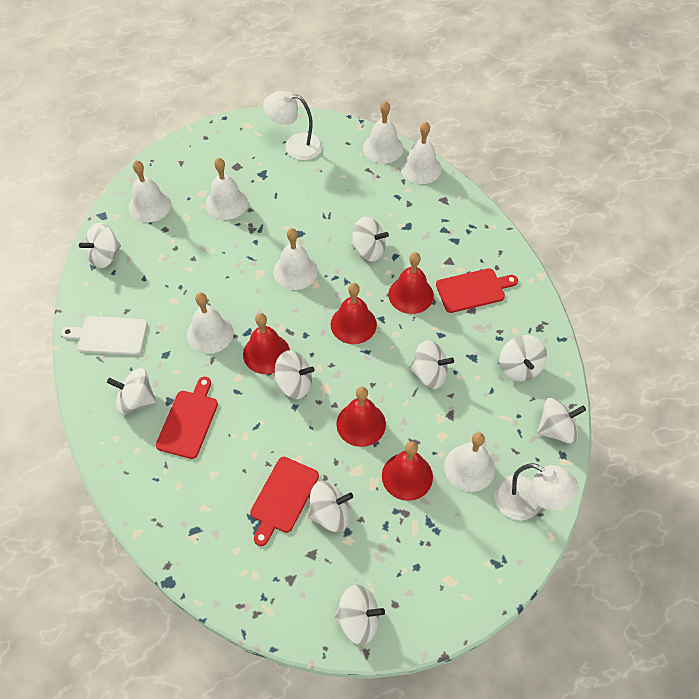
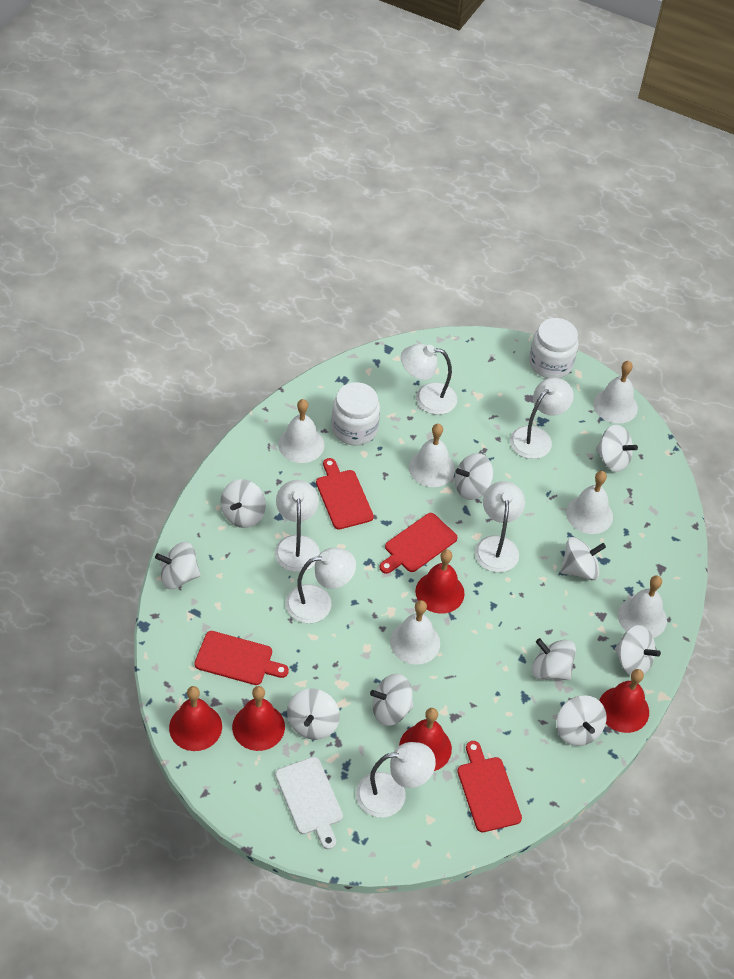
red cutting board: [156,377,218,459] [250,457,319,546] [436,268,518,313] = 3 -> [194,631,289,685] [316,458,374,530] [379,513,458,574] [457,741,522,832] = 4
white bell: [129,160,171,223] [187,293,234,354] [206,158,248,220] [273,228,318,290] [363,101,404,163] [400,122,442,184] [444,432,495,492] = 7 -> [278,399,324,463] [390,600,440,665] [409,424,455,487] [566,471,613,534] [593,361,638,424] [618,575,667,638] = 6
white jar: none = 0 -> [332,382,380,446] [529,318,578,378] = 2
white lamp: [263,91,323,160] [494,463,579,520] = 2 -> [275,480,320,572] [286,547,356,623] [356,742,436,818] [401,344,457,415] [475,481,525,572] [510,378,574,459] = 6
white spinning top: [79,223,121,268] [107,368,156,414] [274,350,315,399] [308,481,353,532] [335,584,385,645] [351,217,389,262] [409,340,454,389] [499,335,547,382] [537,398,586,444] = 9 -> [155,542,201,589] [220,479,266,528] [287,688,340,740] [370,673,414,726] [455,453,493,500] [532,638,576,680] [556,695,606,746] [560,537,606,580] [596,425,638,472] [615,625,661,676] = 10

